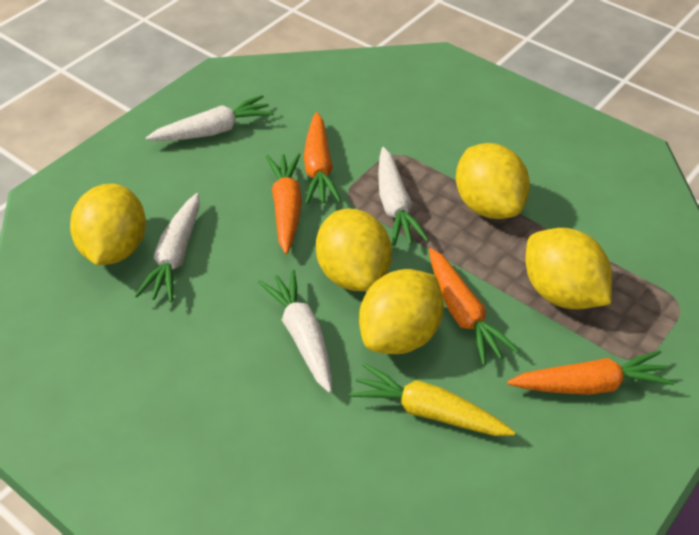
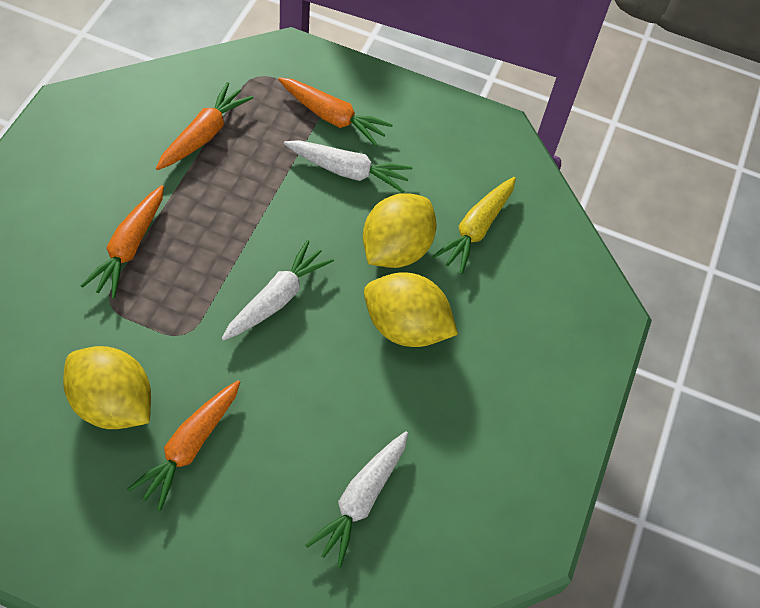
white carrot: [135,193,200,302] [146,95,274,141] [258,270,332,393] [378,147,429,247] = 4 -> [222,240,334,340] [284,140,412,193] [305,431,408,568] = 3
yellow lemon: [70,184,146,265] [316,209,392,291] [359,269,444,354] [456,143,530,219] [526,228,612,309] = 5 -> [63,346,151,429] [363,193,436,268] [364,272,458,347] = 3

